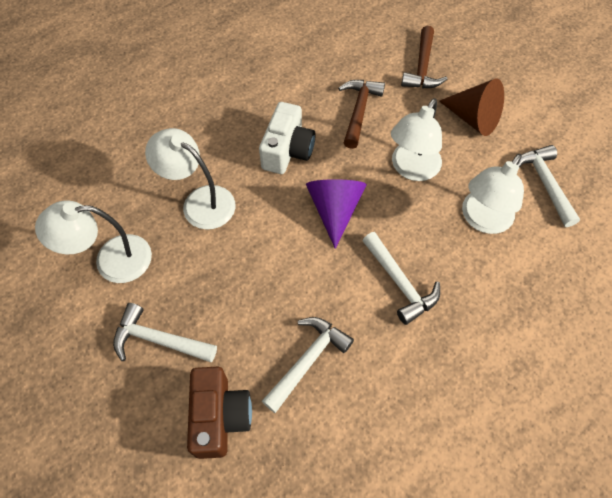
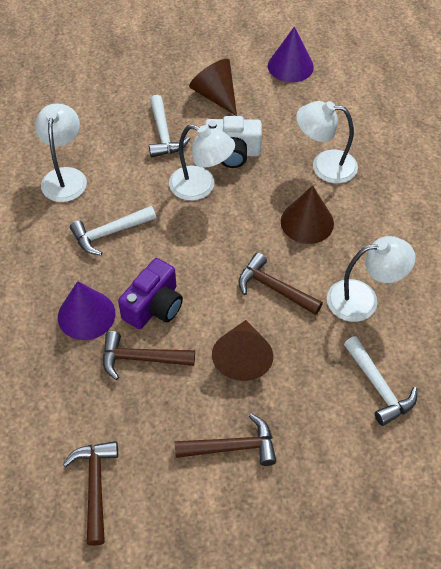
brown camera: [187,367,252,459] = 1 -> none = 0
brown cone: [439,78,504,136] = 1 -> [189,59,237,116] [212,320,273,381] [281,185,334,244] = 3
brown hammer: [338,80,385,149] [401,26,447,88] = 2 -> [63,441,118,546] [103,331,195,380] [175,414,276,466] [238,253,323,315] = 4
purple camera: none = 0 -> [118,258,183,329] = 1
purple cone: [306,179,367,249] = 1 -> [58,281,115,340] [268,27,314,83] = 2
white hammer: [113,303,217,362] [262,317,354,413] [362,232,440,325] [518,145,580,227] = 4 -> [70,206,156,255] [149,95,190,157] [344,336,417,426] = 3

